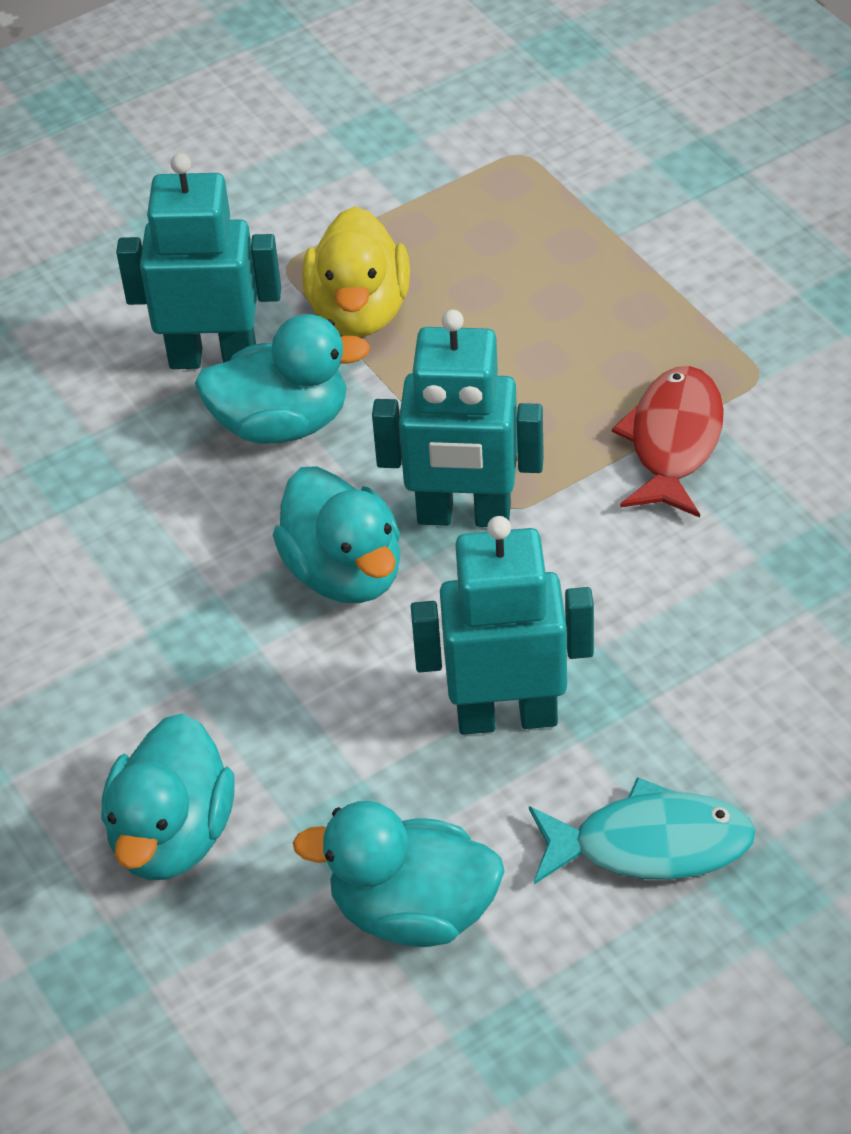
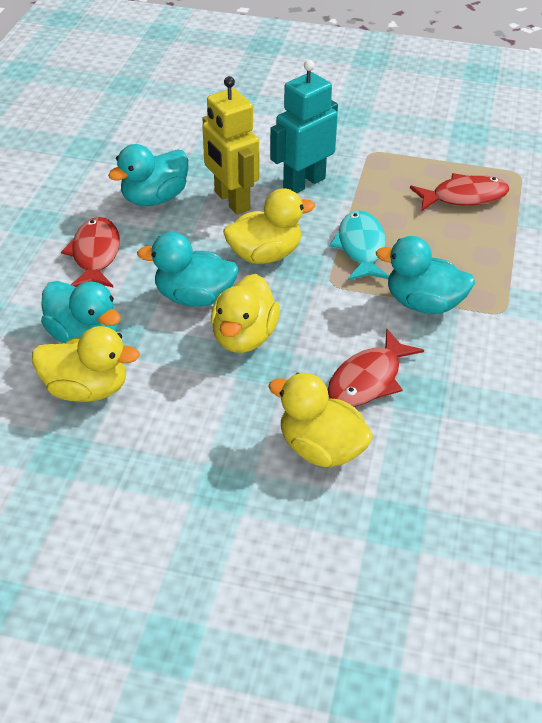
red fish: [612,366,724,518] = 1 -> [61,217,120,287] [328,329,424,407] [410,173,509,211] = 3
turquoise robot: [116,153,281,369] [372,310,544,527] [411,516,594,735] = 3 -> [270,60,338,193] = 1
yellow duck: [302,206,410,337] = 1 -> [32,326,140,402] [211,274,280,353] [223,188,315,264] [268,373,373,467] = 4
yellow robot: none = 0 -> [203,76,259,215] = 1

